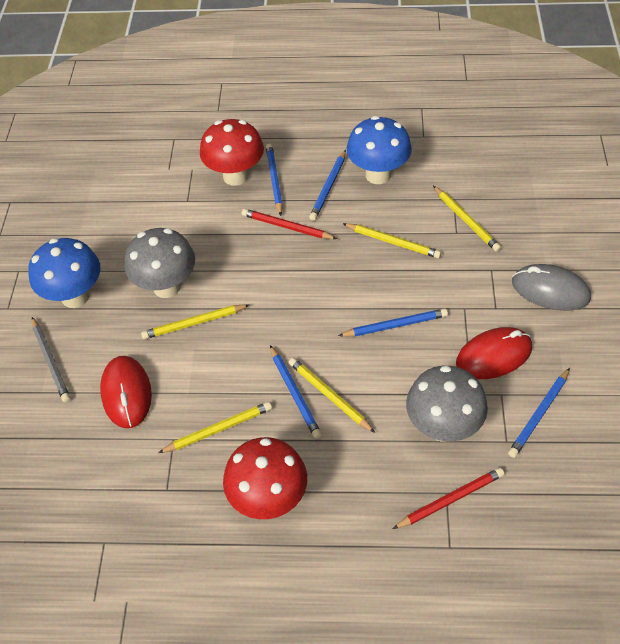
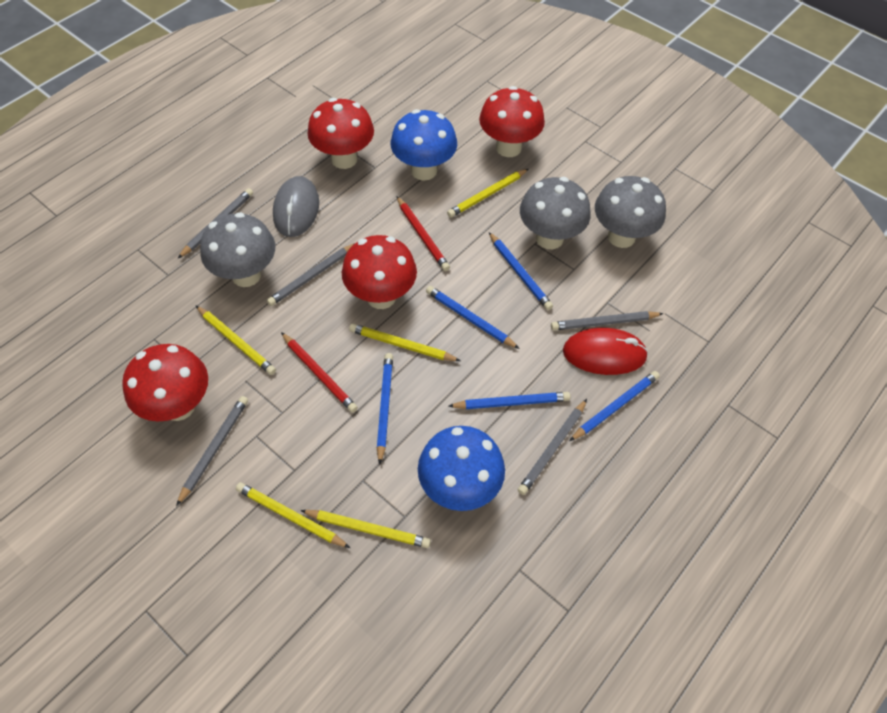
grey mushroom: [124,228,195,298] [406,365,488,442] = 2 -> [200,212,275,287] [520,177,591,249] [595,176,666,248] = 3
grey pencil: [32,317,70,402] = 1 -> [176,396,248,506] [177,188,253,259] [267,243,355,306] [518,399,587,495] [551,311,664,330] = 5
red mouse: [100,356,152,428] [456,327,532,379] = 2 -> [563,328,648,375] = 1
red mushroom: [200,119,264,186] [223,437,307,519] = 2 -> [122,344,208,422] [308,98,374,169] [342,235,417,309] [479,86,545,157] = 4

